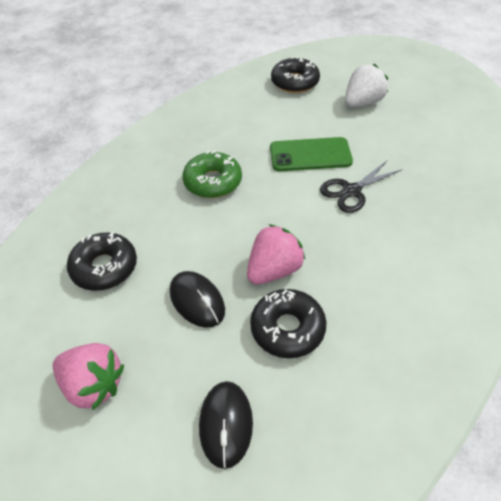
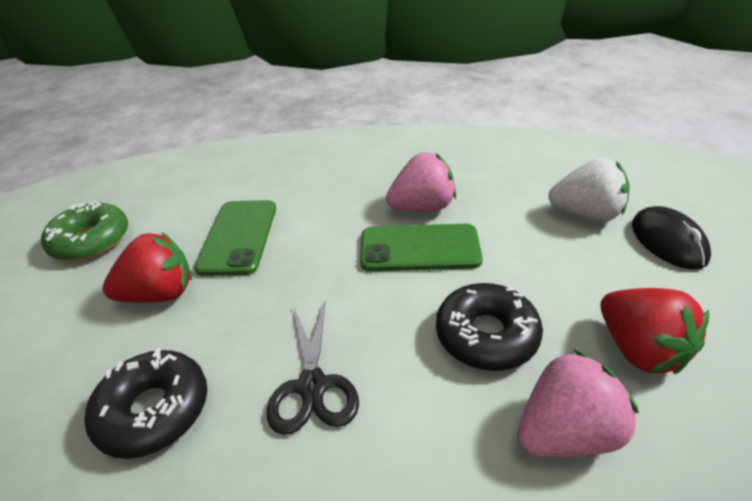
black donut: [67,232,137,291] [250,289,327,358] [271,56,320,93] = 3 -> [85,348,207,459] [436,283,543,371] = 2
black mouse: [170,271,225,328] [199,381,253,469] = 2 -> [632,206,711,270] = 1
green phone: [270,137,353,171] = 1 -> [194,200,276,276] [360,224,483,271] = 2
red strawberry: none = 0 -> [103,232,192,303] [601,288,709,374] = 2

